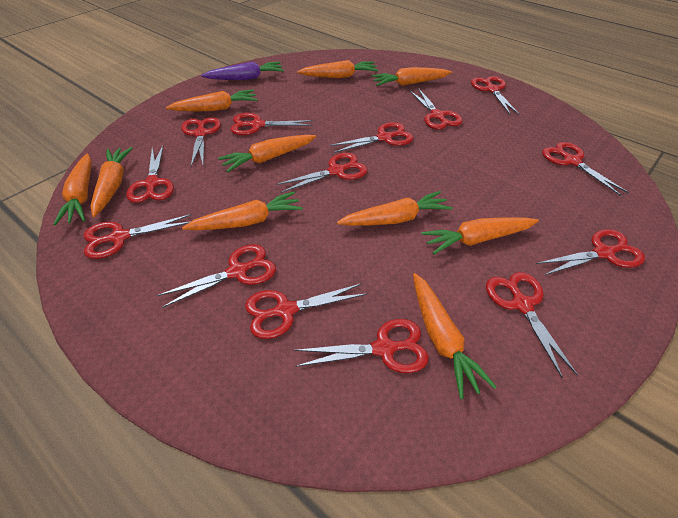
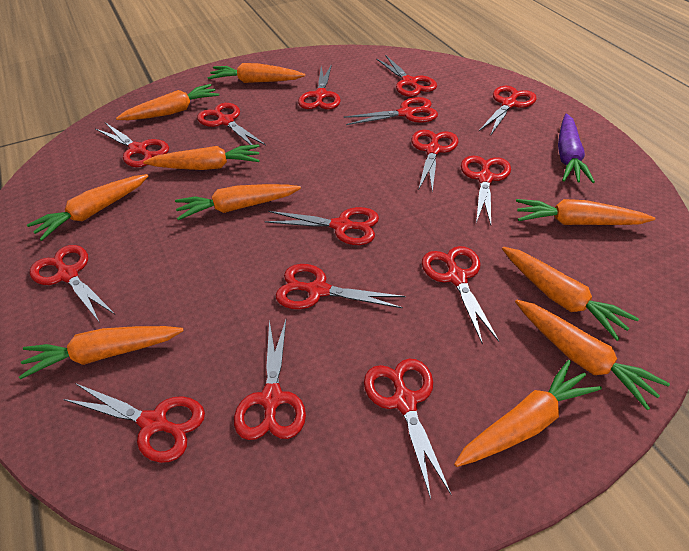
red scissors: [84,214,192,259] [126,145,174,203] [157,244,276,308] [181,117,221,166] [230,113,313,135] [245,283,367,339] [276,153,368,193] [294,319,429,373] [329,122,414,153] [410,88,463,129] [471,76,519,114] [486,272,578,379] [536,229,645,275] [542,142,629,196] = 14 -> [30,245,115,323] [63,383,205,463] [96,123,169,167] [197,103,266,149] [234,320,306,440] [265,207,379,245] [276,264,406,309] [298,64,341,109] [344,97,438,125] [364,359,452,499] [376,55,437,97] [411,130,459,192] [422,246,499,345] [461,156,511,225] [479,86,537,136] = 15

